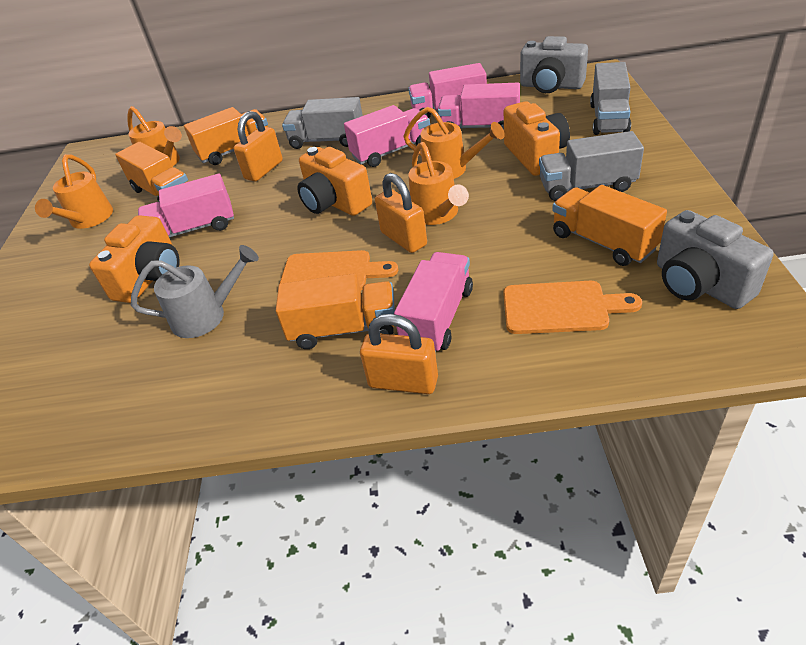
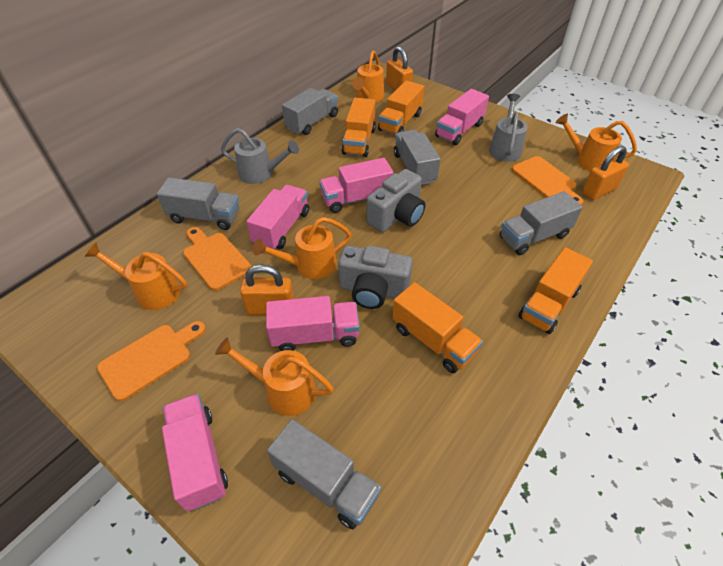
grey truck: [282,97,363,149] [539,131,644,201] [590,62,631,135] = 3 -> [157,177,240,230] [267,419,381,529] [282,88,338,135] [394,130,441,185] [500,191,583,255] = 5
grey watering can: [131,245,259,338] = 1 -> [221,128,299,184] [489,94,528,162] = 2
orange camera: [89,215,180,303] [297,147,372,216] [504,101,570,176] = 3 -> none = 0
orange cutting board: [279,250,398,290] [503,281,642,334] = 2 -> [97,321,206,401] [183,227,252,291] [512,156,583,205] = 3
orange watering can: [35,154,113,229] [127,106,182,166] [403,107,505,179] [408,142,469,225] = 4 -> [85,243,187,310] [215,337,334,416] [253,217,351,279] [352,50,384,103] [556,114,637,171] = 5

